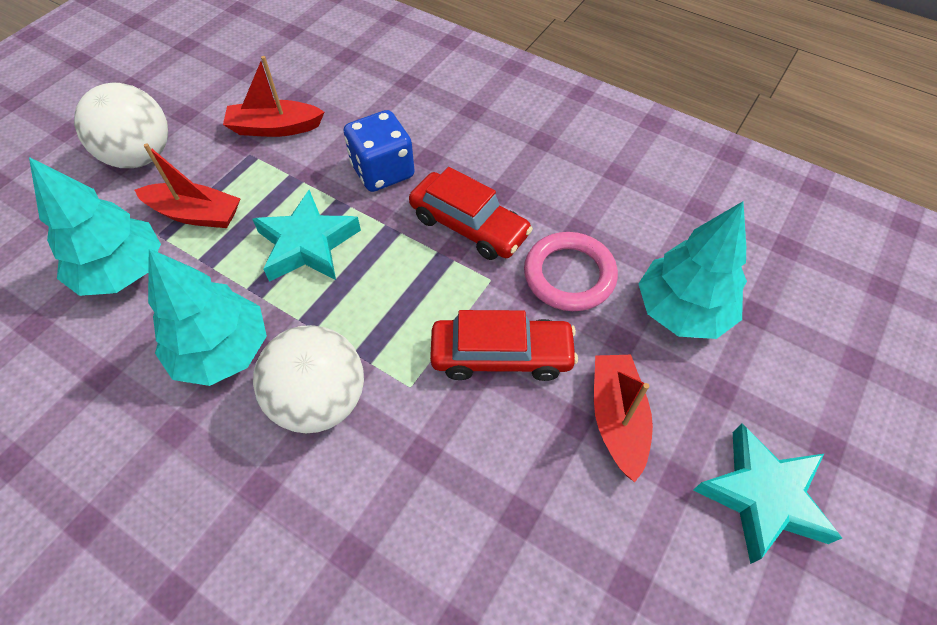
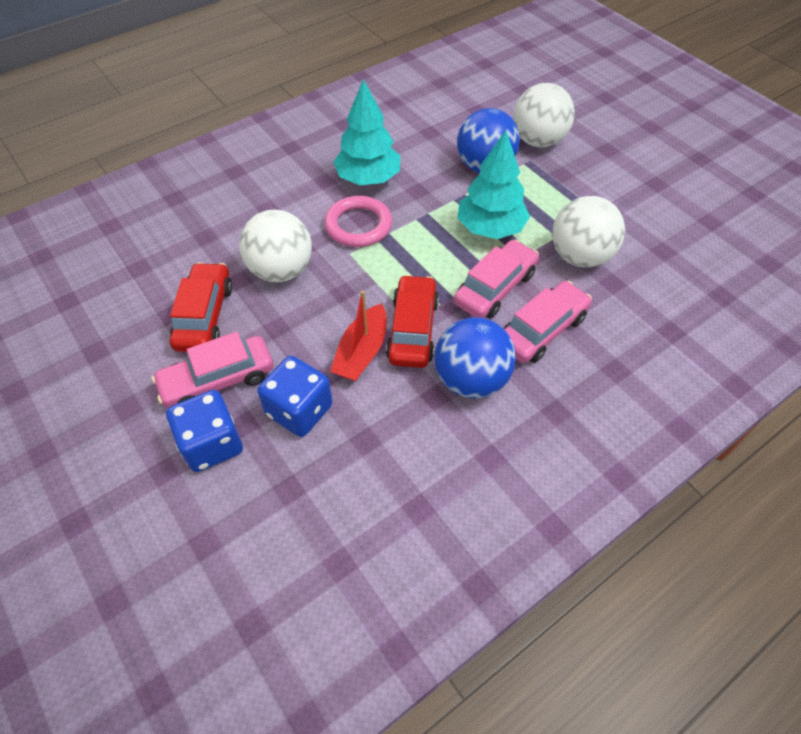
blue ball: none = 0 -> [434,317,516,398] [457,108,520,173] = 2
blue dice: [344,110,415,192] = 1 -> [166,390,243,472] [258,356,333,437] = 2
pink car: none = 0 -> [152,332,273,408] [454,240,539,318] [503,281,592,363] = 3
red boat: [135,143,240,228] [223,56,324,137] [594,355,653,482] = 3 -> [330,291,386,381] = 1
turquoise star: [252,190,361,282] [693,423,842,564] = 2 -> none = 0
turquoise tree: [29,157,161,296] [148,249,267,386] [639,201,747,339] = 3 -> [333,79,400,185] [457,130,530,239] = 2
white ball: [74,83,168,168] [253,325,364,433] = 2 -> [239,210,312,282] [513,83,575,147] [552,196,625,268] = 3

